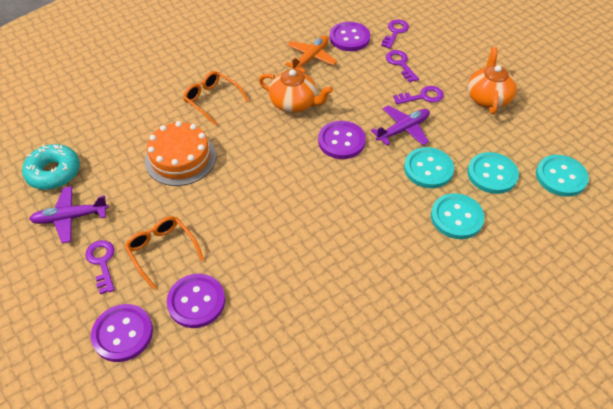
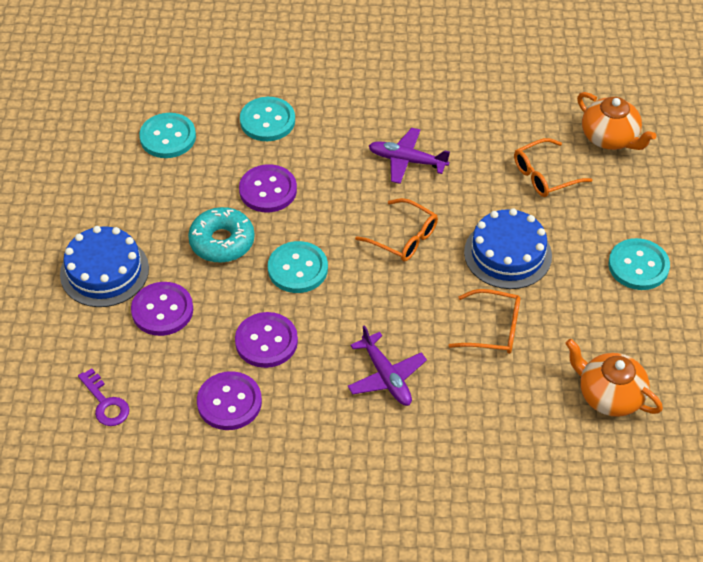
blue cake: none = 0 -> [60,226,149,307] [464,208,552,289] = 2
orange cake: [145,121,216,186] = 1 -> none = 0
orange glasses: [125,216,204,290] [183,71,249,125] = 2 -> [355,198,438,262] [448,289,521,354] [514,138,592,197] = 3
orange plane: [285,36,337,73] = 1 -> none = 0
purple key: [85,240,114,294] [381,19,409,49] [386,50,419,82] [393,86,444,104] = 4 -> [78,368,129,426] = 1

